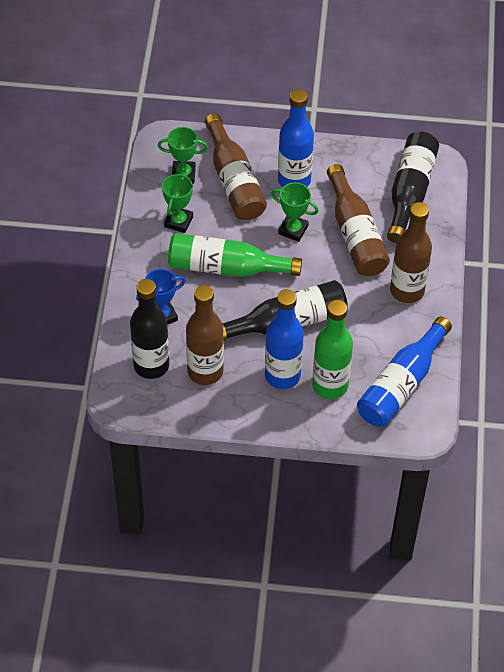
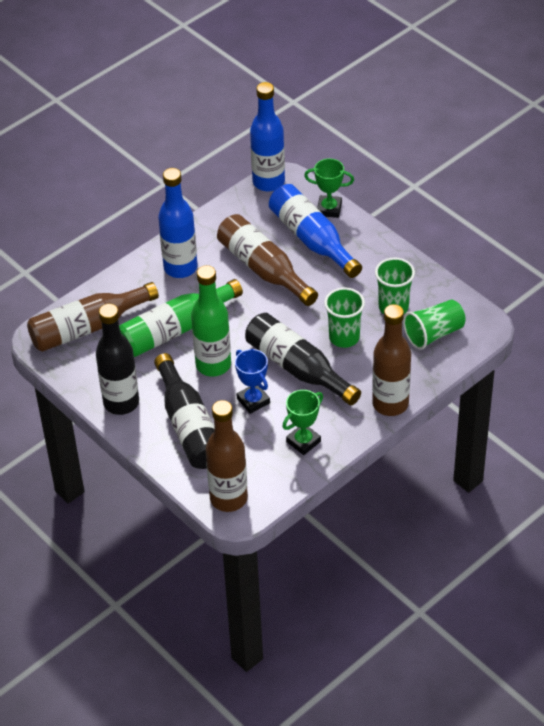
green cup: none = 0 -> [324,287,365,348] [375,257,415,314] [403,300,465,350] = 3
green trophy: [158,127,208,184] [162,173,193,233] [271,182,319,242] = 3 -> [282,390,323,455] [304,158,354,218] = 2

